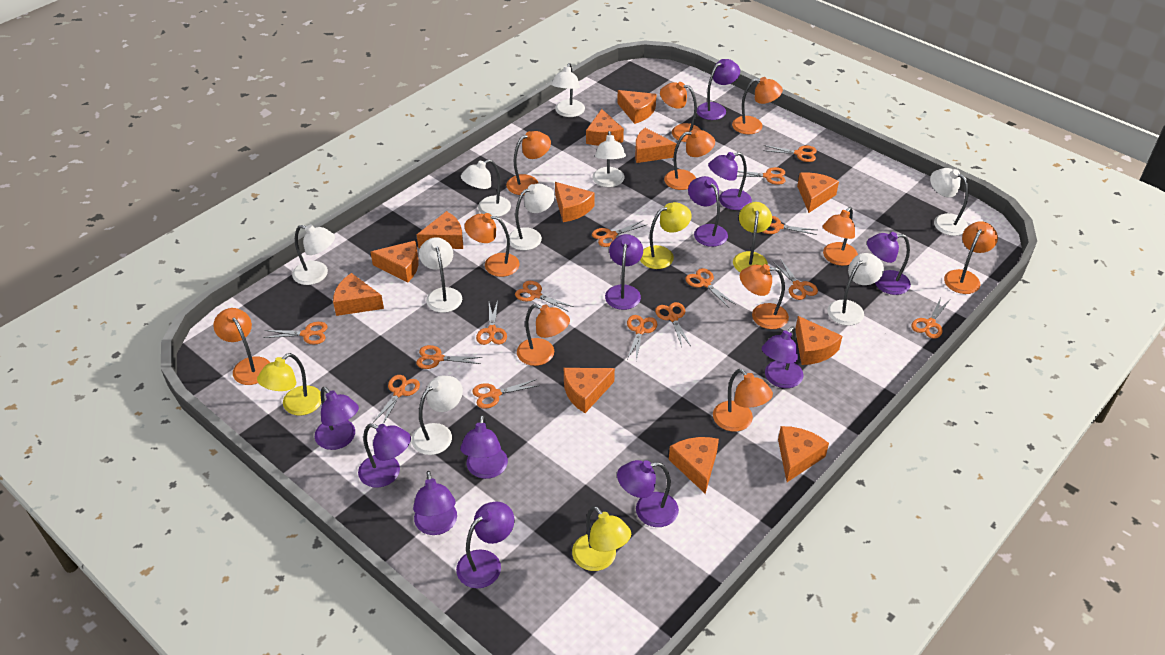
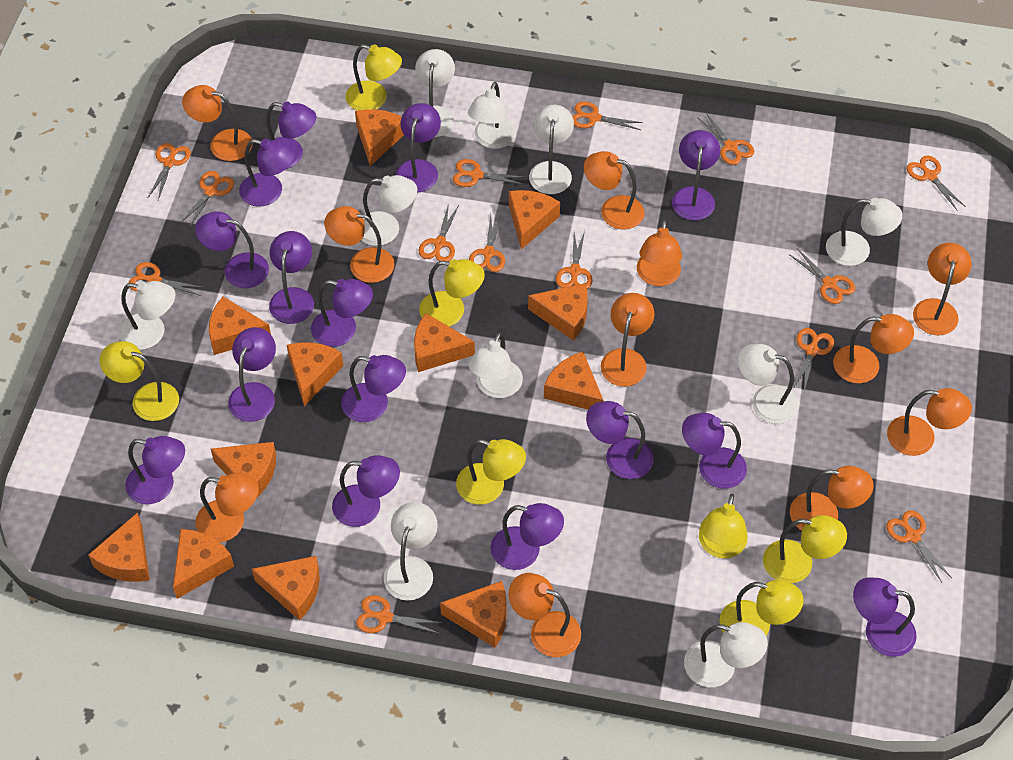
orange scissors: [263,322,328,344] [373,375,420,424] [416,345,482,369] [472,379,540,409] [476,300,507,345] [515,281,574,312] [592,221,648,247] [627,315,657,361] [655,302,691,347] [685,268,736,308] [737,167,786,185] [763,145,817,162] [763,216,817,235] [773,260,818,300] [911,298,950,339] = 15 -> [129,262,205,296] [148,143,191,200] [180,171,234,228] [356,595,443,634] [418,203,459,262] [453,159,525,187] [469,213,505,272] [556,231,593,289] [572,101,643,130] [697,113,754,165] [789,248,855,304] [793,328,834,391] [886,510,952,583] [907,156,966,210] = 14
purple lamp: [315,387,359,450] [358,423,411,488] [413,471,457,535] [456,501,514,588] [460,415,508,479] [605,234,643,310] [617,460,679,527] [688,176,728,247] [697,59,740,120] [708,152,752,210] [761,326,804,388] [867,232,911,295] = 12 -> [125,436,185,504] [195,211,269,288] [228,327,276,422] [239,138,295,207] [266,101,316,169] [269,231,314,324] [311,279,373,347] [332,455,400,527] [341,355,406,422] [396,103,441,193] [491,503,564,570] [586,401,654,479] [672,130,720,220] [682,413,747,489] [853,577,917,657] = 15
white lamp: [292,225,335,285] [412,376,463,455] [419,237,462,313] [461,159,511,217] [509,183,555,250] [551,63,585,117] [593,131,626,187] [827,253,884,326] [930,168,968,236] = 9 -> [119,281,175,350] [361,175,417,246] [384,502,438,601] [415,49,455,137] [468,82,516,149] [469,332,523,398] [529,105,574,194] [684,622,768,687] [738,344,799,424] [826,198,903,266] = 10
yellow lamp: [257,353,321,415] [572,506,631,571] [640,202,691,269] [733,202,772,272] = 4 -> [100,341,179,421] [345,44,402,111] [419,259,485,327] [456,439,526,505] [699,494,748,558] [719,580,804,636] [763,515,847,583] = 7

